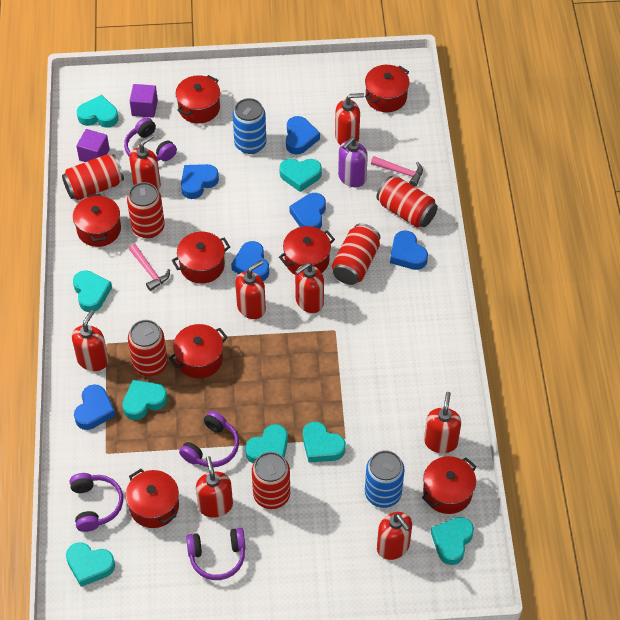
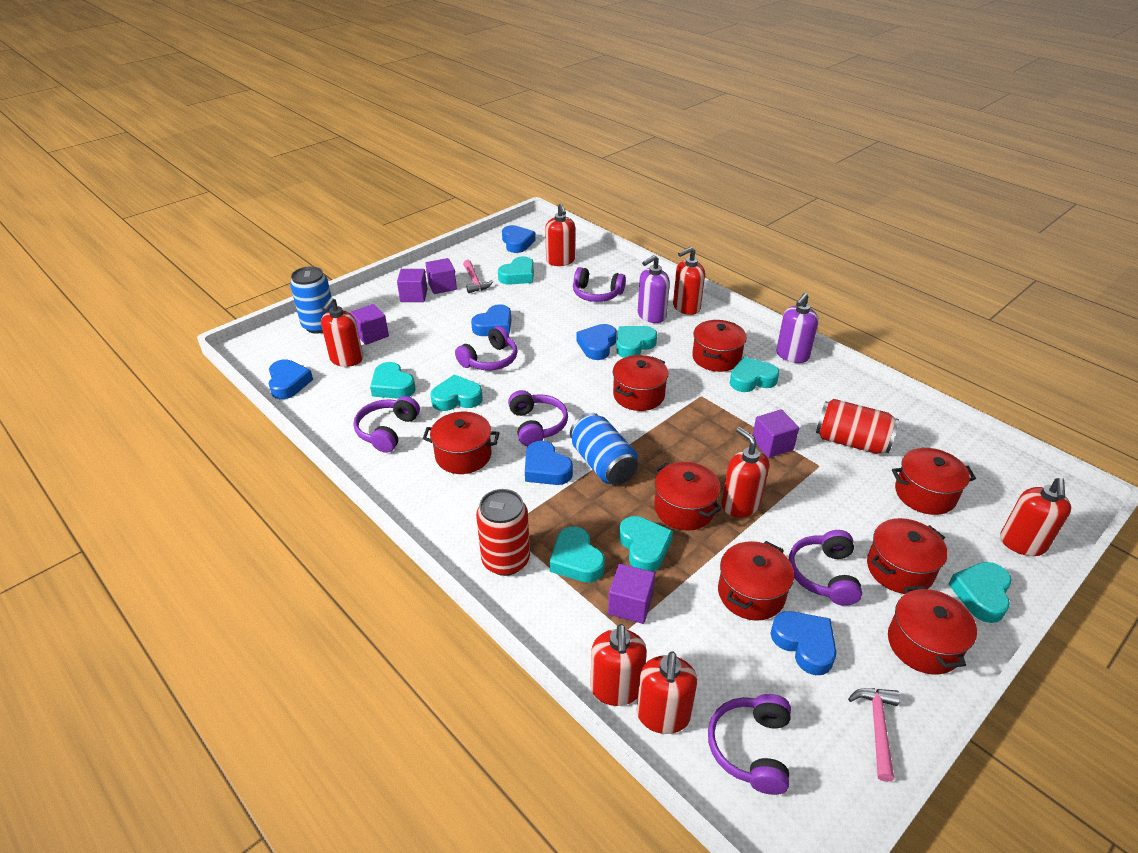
purple cube: [76,129,110,162] [130,84,158,118] = 2 -> [350,304,389,345] [397,269,427,302] [425,258,457,294] [608,564,655,624] [753,409,799,458] = 5
purple headphones: [70,473,123,532] [124,117,177,161] [179,411,239,467] [186,528,246,580] = 4 -> [353,396,420,453] [455,326,517,371] [508,390,568,446] [573,267,626,302] [708,694,791,795] [789,530,862,606] = 6
purple soap dispenser: [338,137,368,187] = 1 -> [638,255,670,323] [776,293,819,363] = 2
red can: [62,154,124,200] [127,182,165,238] [128,320,168,376] [252,452,290,509] [332,223,380,285] [376,176,438,228] = 6 -> [476,489,530,576] [816,399,899,454] = 2
red soap dispenser: [72,310,109,371] [129,134,161,190] [196,456,233,518] [235,260,266,319] [295,263,324,313] [335,93,364,145] [377,512,412,560] [424,392,461,453] = 8 -> [321,297,363,367] [545,204,575,266] [590,624,647,706] [637,651,697,734] [673,247,705,315] [721,427,769,517] [1000,478,1071,556] = 7

